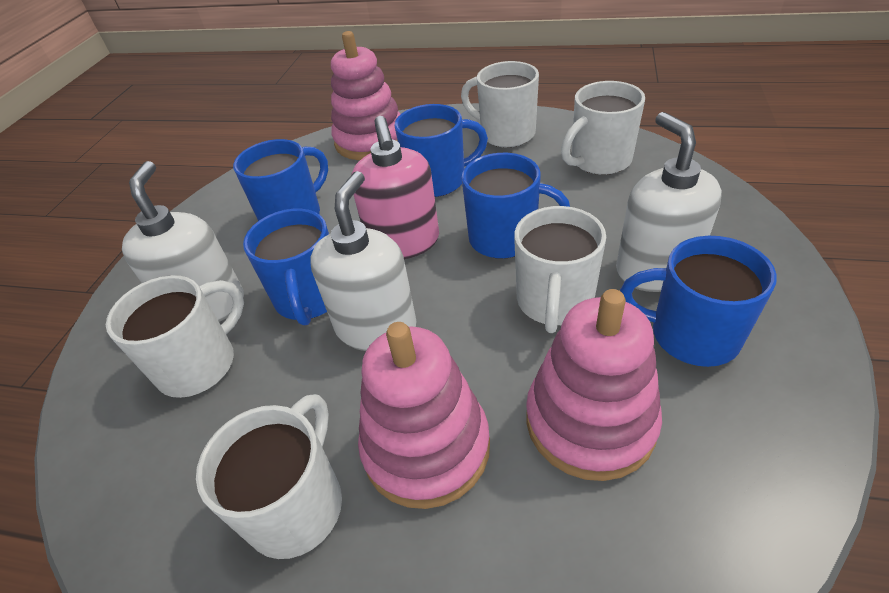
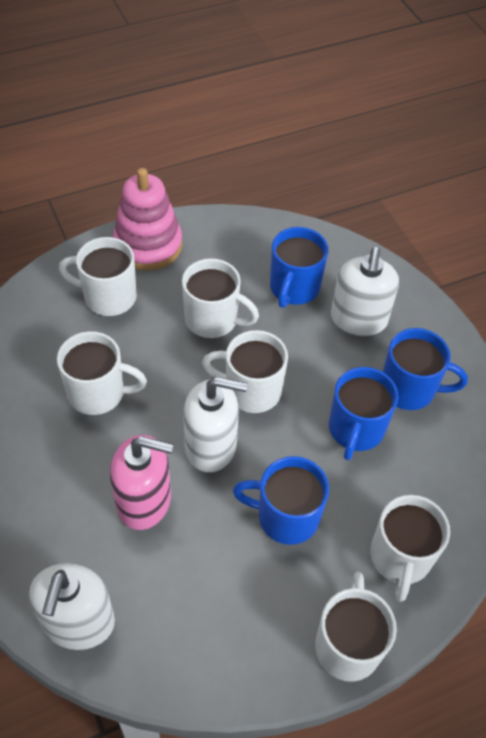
blue mug: [233,139,328,221] [243,209,329,326] [394,104,488,197] [462,153,570,259] [620,236,777,367] = 5 -> [233,456,329,545] [270,227,328,308] [329,367,399,460] [383,328,468,410] = 4
pink stacking toy: [331,31,400,160] [358,322,490,509] [526,289,662,481] = 3 -> [113,168,182,271] = 1
white mug: [106,275,244,398] [196,394,342,559] [461,61,539,148] [514,206,606,333] [561,81,645,175] = 5 -> [57,331,147,415] [59,237,137,316] [182,258,259,338] [202,330,288,413] [315,572,397,682] [370,495,450,602] = 6

